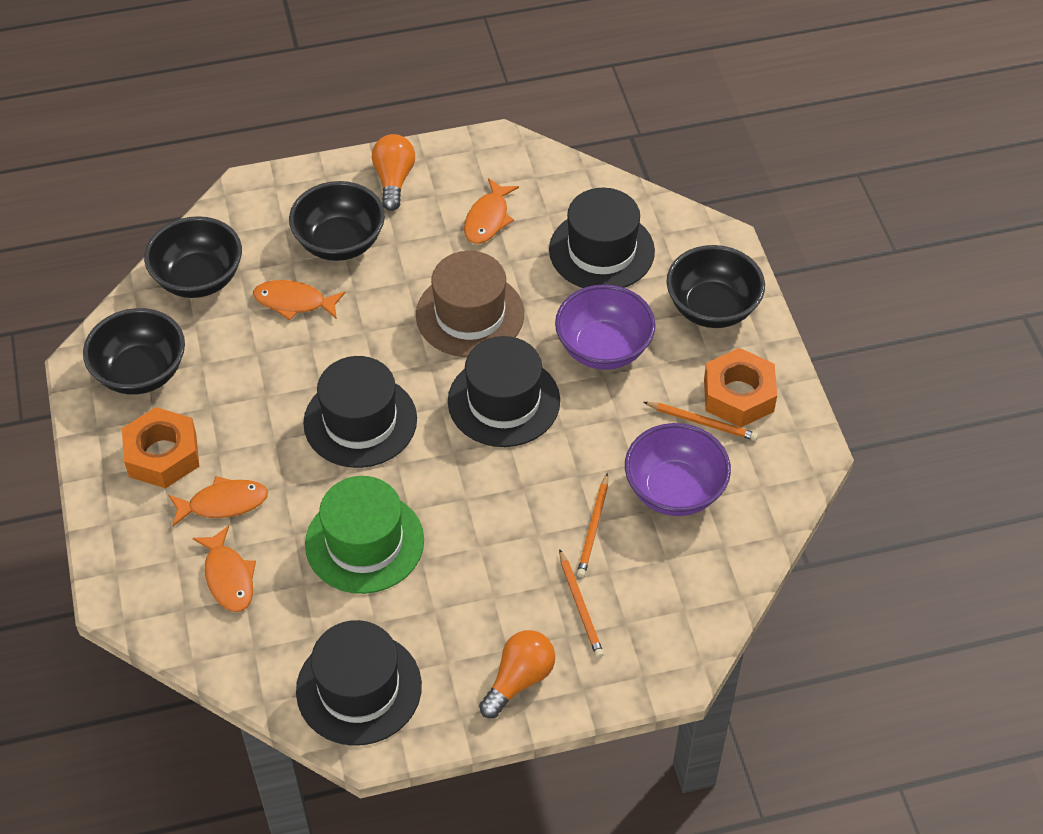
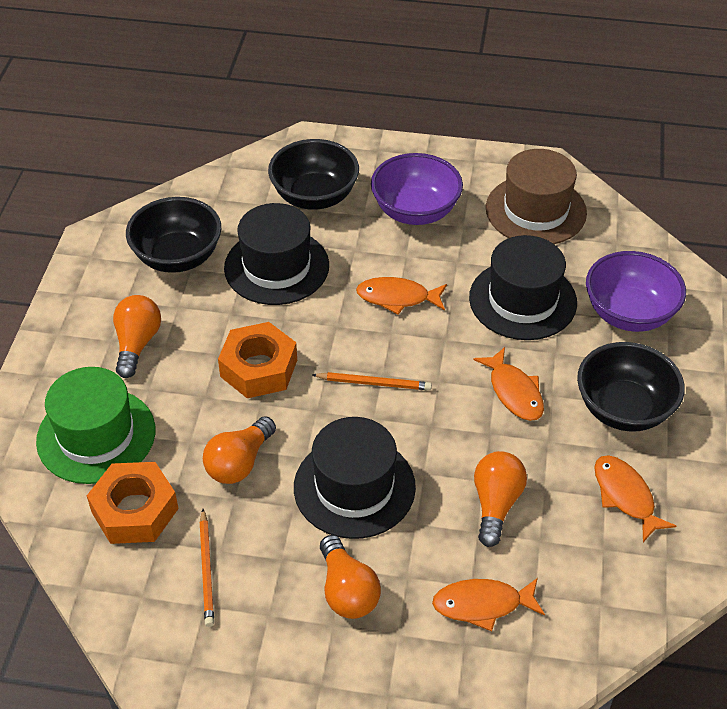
black bowl: [83,308,185,395] [144,216,242,298] [289,181,385,261] [666,245,765,328] = 4 -> [126,197,221,273] [268,139,359,210] [577,342,685,432] = 3
black hat: [296,620,422,746] [303,356,417,468] [448,336,560,447] [549,188,655,288] = 4 -> [224,203,329,305] [294,417,416,539] [469,235,577,340] = 3
orange light bulb: [372,134,415,211] [479,630,555,718] = 2 -> [113,295,161,378] [203,416,276,484] [320,535,381,619] [474,451,527,547] = 4
orange pencil: [559,549,604,658] [577,473,608,578] [644,402,758,441] = 3 -> [200,509,214,627] [313,372,432,390] = 2

